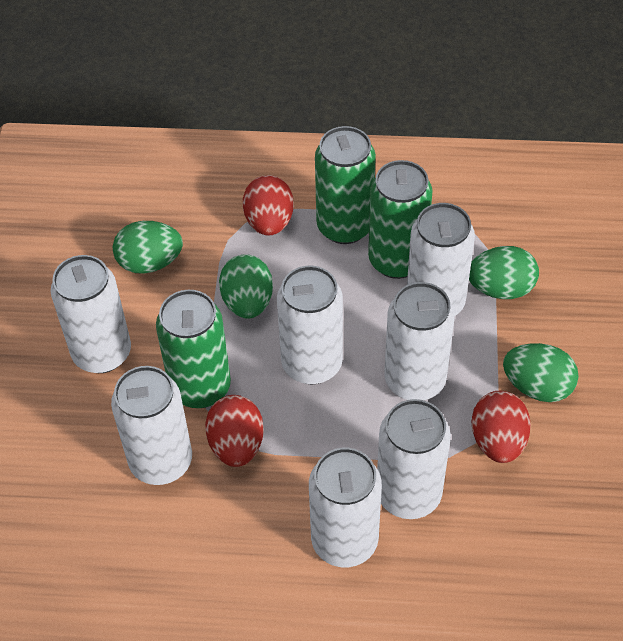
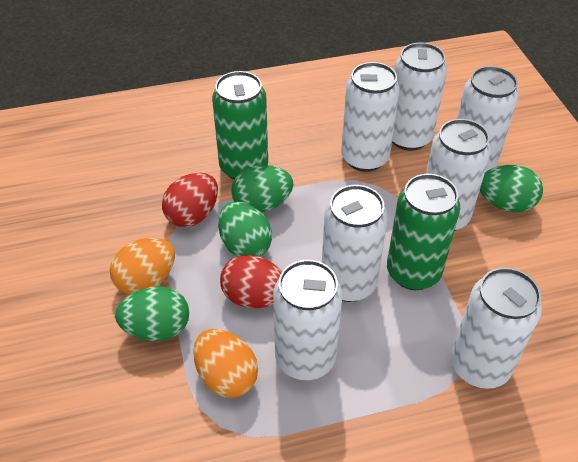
green can: [156,290,231,408] [315,126,376,244] [368,160,433,279] = 3 -> [212,71,268,180] [387,174,460,290] = 2
orange egg: none = 0 -> [110,238,175,294] [193,329,258,398] = 2
red egg: [205,395,264,467] [243,175,294,236] [471,391,531,463] = 3 -> [162,173,218,227] [220,255,282,308] = 2

